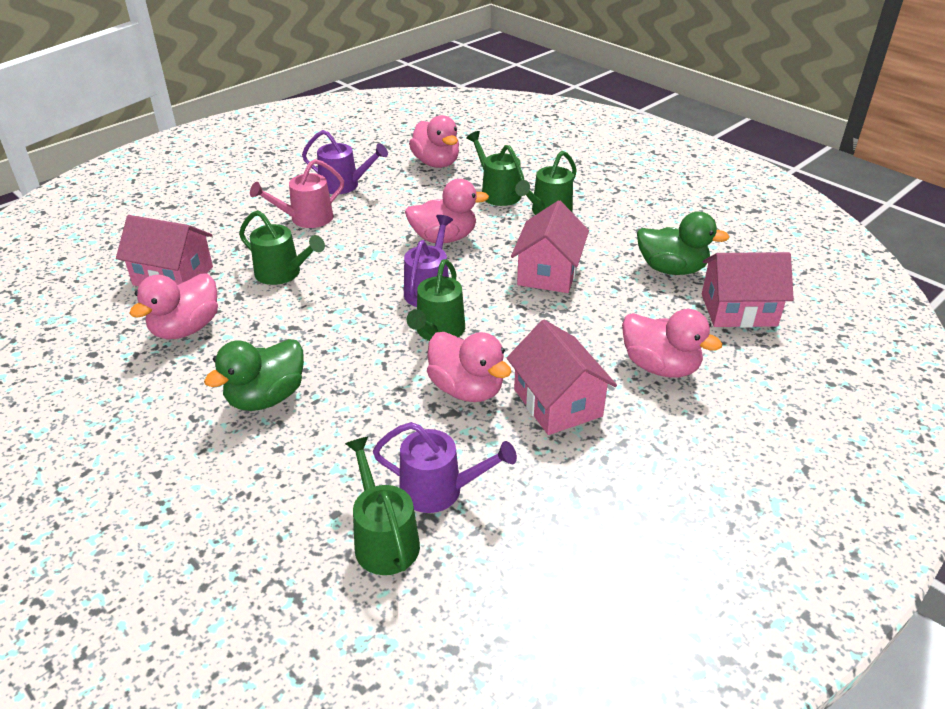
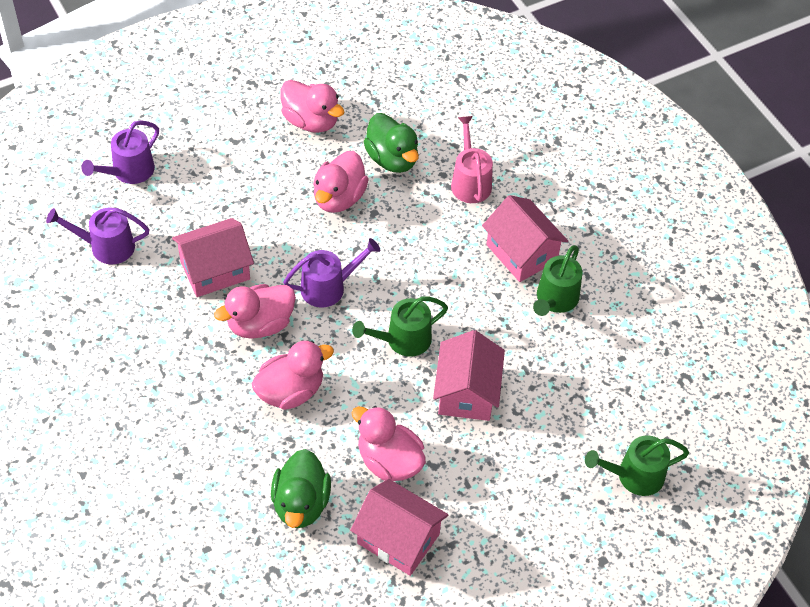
green watering can: [239,210,325,285] [345,437,420,575] [407,259,465,341] [466,131,524,206] [515,151,577,215] = 5 -> [352,296,448,357] [533,245,582,316] [585,435,689,496] = 3

